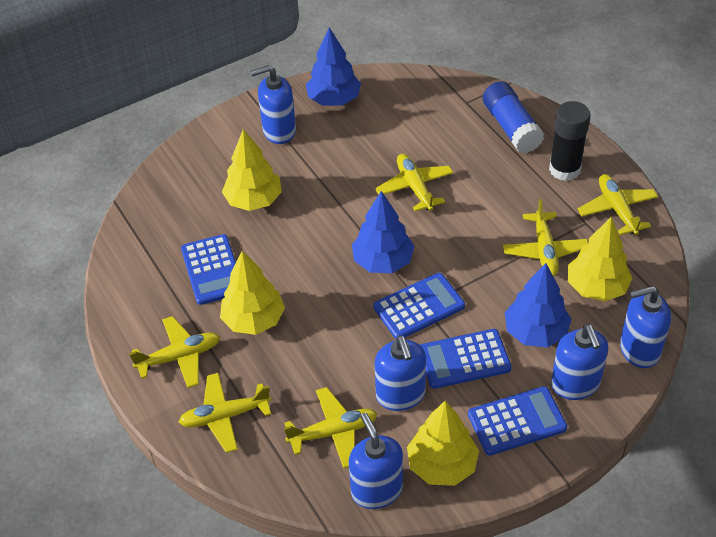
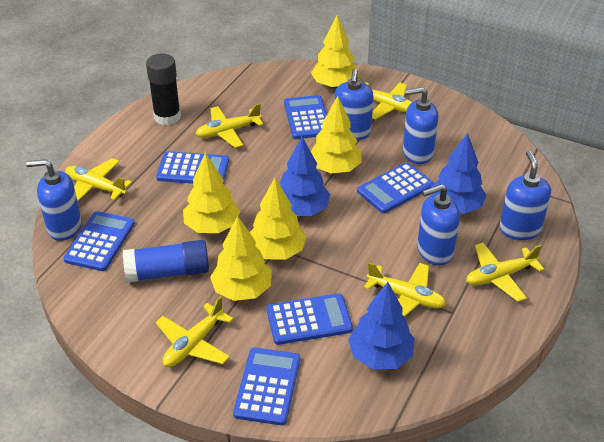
blue calculator: [181,234,236,305] [373,273,465,339] [420,329,512,389] [468,386,567,456] = 4 -> [63,211,135,271] [156,151,229,184] [233,348,300,425] [267,293,353,345] [284,95,327,139] [357,162,434,213] = 6
yellow tree: [220,251,285,335] [222,129,282,211] [407,401,479,486] [568,217,633,301] = 4 -> [183,152,240,233] [210,215,272,301] [250,178,306,260] [311,16,359,88] [311,96,362,174] = 5

